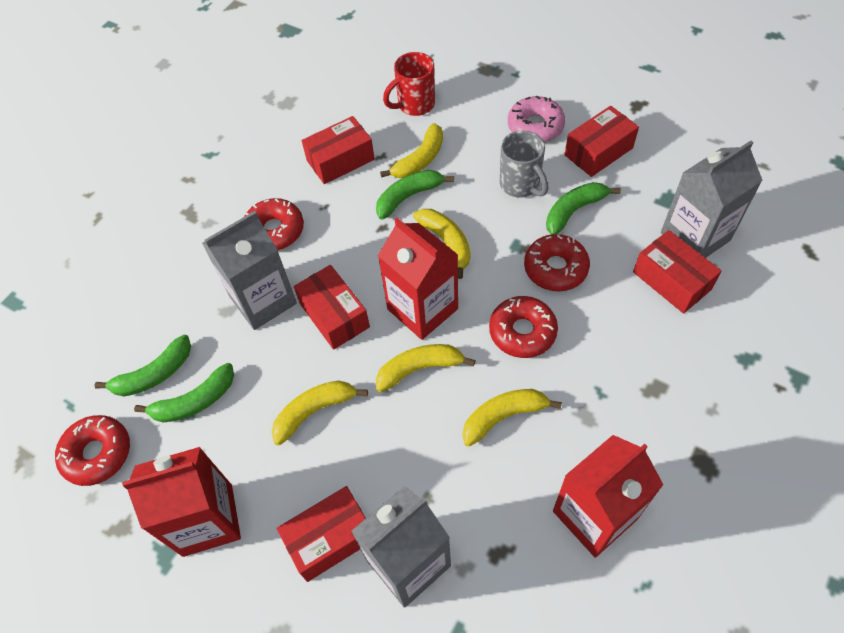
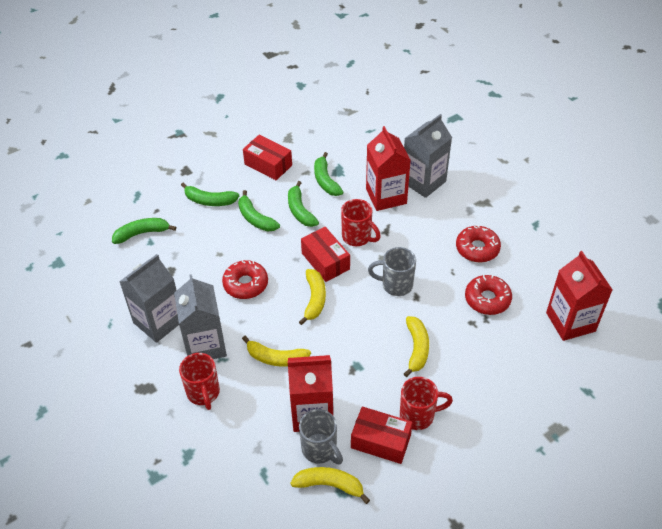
green banana: [94,335,191,396] [134,363,234,422] [376,170,454,220] [546,182,621,235] = 4 -> [112,218,176,244] [181,183,239,206] [238,190,280,231] [288,181,319,227] [314,152,343,196] = 5
grey mug: [500,131,549,198] = 1 -> [299,409,343,464] [368,247,416,296] = 2
pink donut: [508,96,565,142] = 1 -> none = 0
red box: [277,486,366,582] [294,265,370,350] [302,116,375,184] [565,106,639,177] [633,230,722,314] = 5 -> [243,135,292,180] [301,227,350,282] [351,406,413,464] = 3
red donut: [55,415,130,486] [244,198,304,250] [489,296,558,358] [524,234,590,291] = 4 -> [222,260,268,299] [456,225,501,263] [465,274,512,315] = 3
red mug: [383,52,435,116] = 1 -> [179,353,220,410] [341,199,381,246] [400,377,453,430] = 3
yellow banana: [271,381,368,446] [376,344,476,392] [380,123,443,178] [413,209,470,279] [463,389,562,447] = 5 -> [242,336,311,367] [291,467,370,504] [299,269,326,325] [404,316,429,377] = 4

